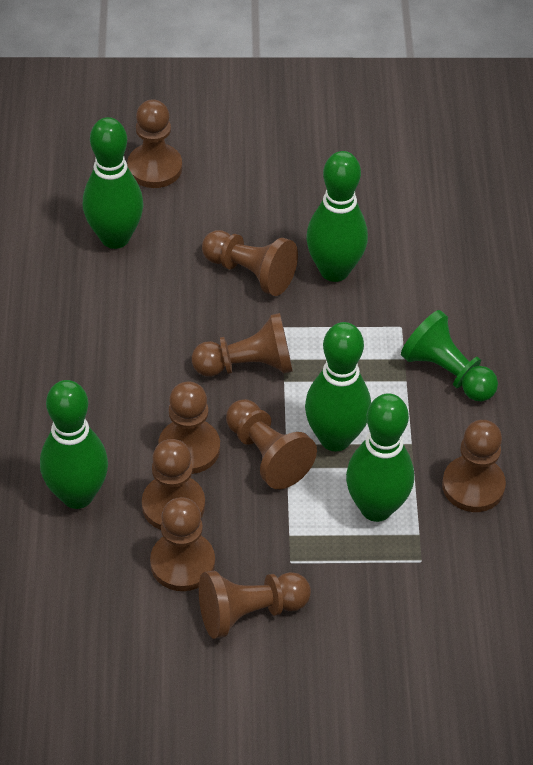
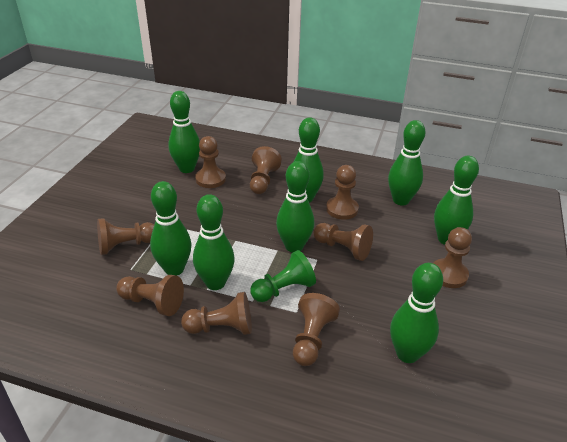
green bowling pin: [40,380,108,509] [83,117,144,249] [305,322,371,451] [306,151,368,282] [346,393,414,522] = 5 -> [150,181,191,276] [168,91,200,173] [193,194,235,290] [276,161,314,253] [293,117,324,203] [388,120,426,205] [390,263,443,363] [434,156,479,245] = 8

